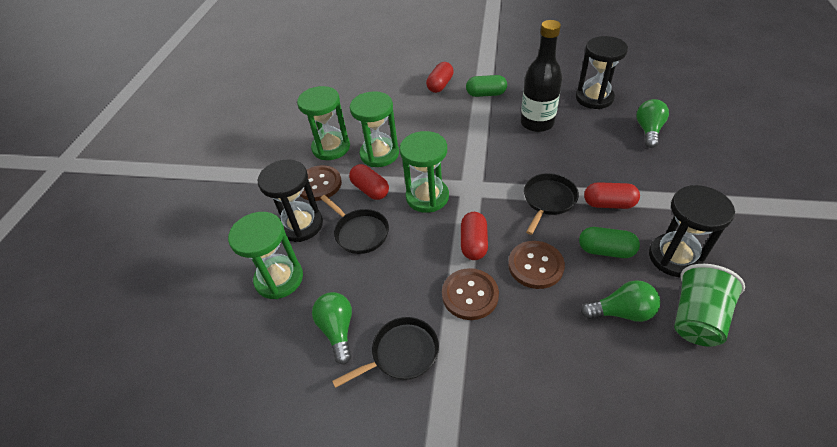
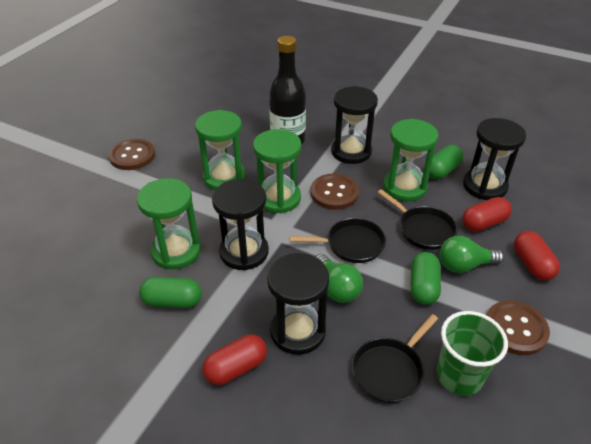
black hourglass: [258,160,323,242] [576,36,628,109] [649,185,735,277] = 3 -> [212,179,269,270] [267,253,329,355] [331,86,378,164] [463,118,526,200] = 4
green capsule: [466,75,507,97] [579,227,640,258] = 2 -> [139,277,202,308] [411,252,441,305] [429,145,463,179] = 3
green light bulb: [312,292,352,365] [581,280,660,322] [636,99,669,148] = 3 -> [316,254,363,303] [440,236,504,273] = 2
red capsule: [349,164,389,200] [426,62,454,93] [461,212,488,260] [584,182,640,209] = 4 -> [203,334,267,385] [462,197,512,232] [514,231,560,281] = 3

